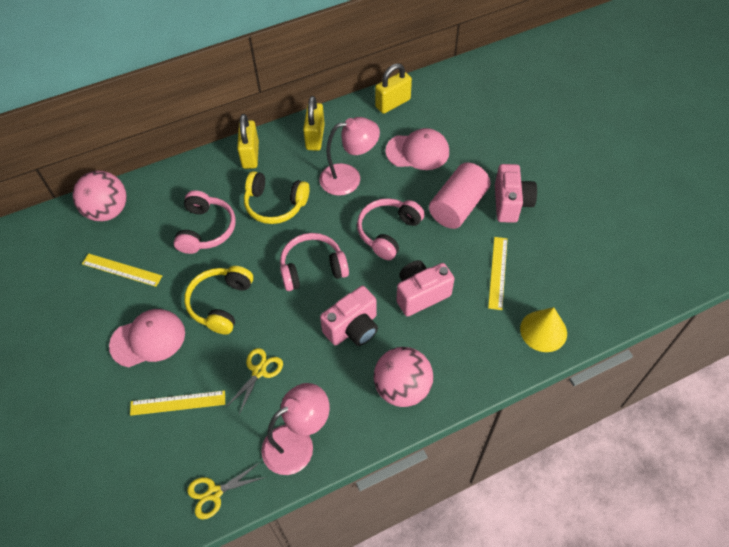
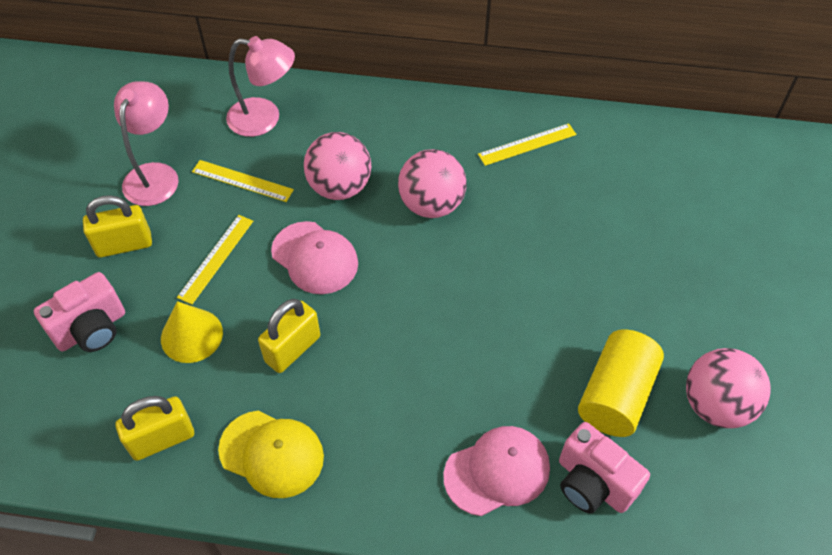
pink ball: [73,171,127,221] [374,347,433,407] = 2 -> [304,132,371,200] [398,149,467,218] [686,348,771,428] = 3
pink camera: [320,286,378,346] [396,260,454,317] [495,164,537,223] = 3 -> [34,272,125,352] [559,422,650,514] = 2
pink cylinder: [429,162,490,229] = 1 -> none = 0
pink headphones: [174,190,236,254] [280,233,349,291] [357,198,425,260] = 3 -> none = 0
yellow cap: none = 0 -> [218,411,324,498] = 1
yellow cylinder: none = 0 -> [578,329,664,437] = 1
yellow headphones: [184,266,253,334] [244,171,309,224] = 2 -> none = 0
yellow scissors: [187,462,266,519] [225,348,283,415] = 2 -> none = 0

